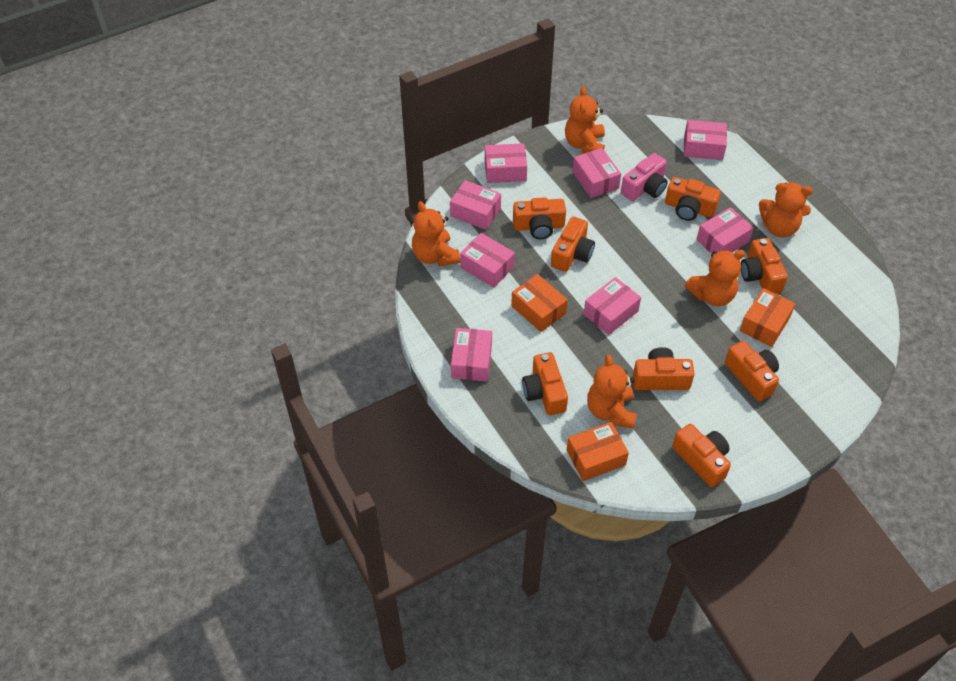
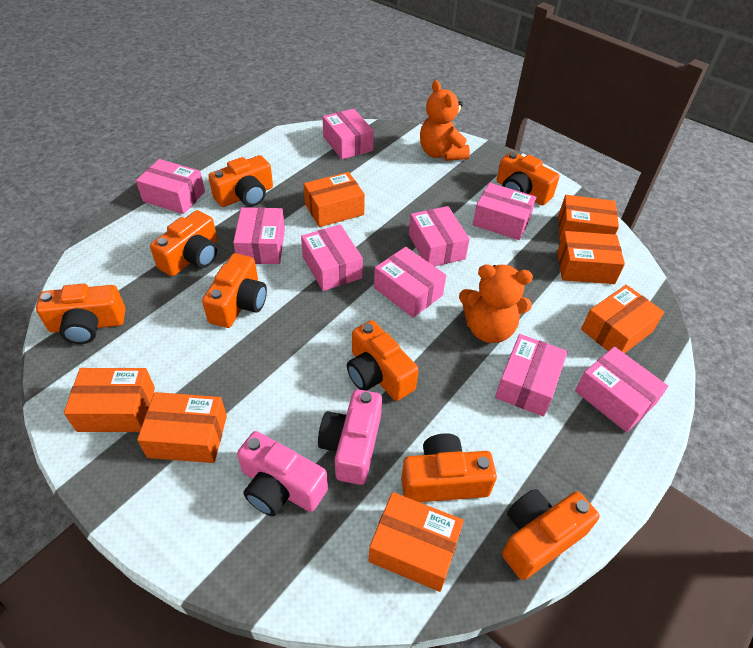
orange box: [511,274,568,332] [567,422,629,481] [740,288,796,347] = 3 -> [64,368,155,432] [137,392,227,463] [304,172,365,227] [369,492,464,592] [557,231,625,284] [558,195,619,241] [581,285,664,354] = 7
orange teddy bear: [412,201,460,266] [565,86,605,154] [587,355,636,429] [685,250,745,306] [759,182,813,237] = 5 -> [420,80,470,161] [459,265,533,343] = 2
pink box: [450,180,501,230] [451,328,492,381] [460,233,515,287] [485,143,527,183] [573,148,621,198] [584,277,641,335] [684,120,727,160] [696,207,754,254] = 8 -> [136,159,205,214] [233,207,285,264] [301,225,363,291] [323,109,374,159] [374,247,446,318] [409,206,470,266] [473,183,536,240] [495,334,568,416] [575,347,668,432] = 9
pink camera: [621,153,668,201] = 1 -> [237,431,328,516] [318,389,382,485] = 2

